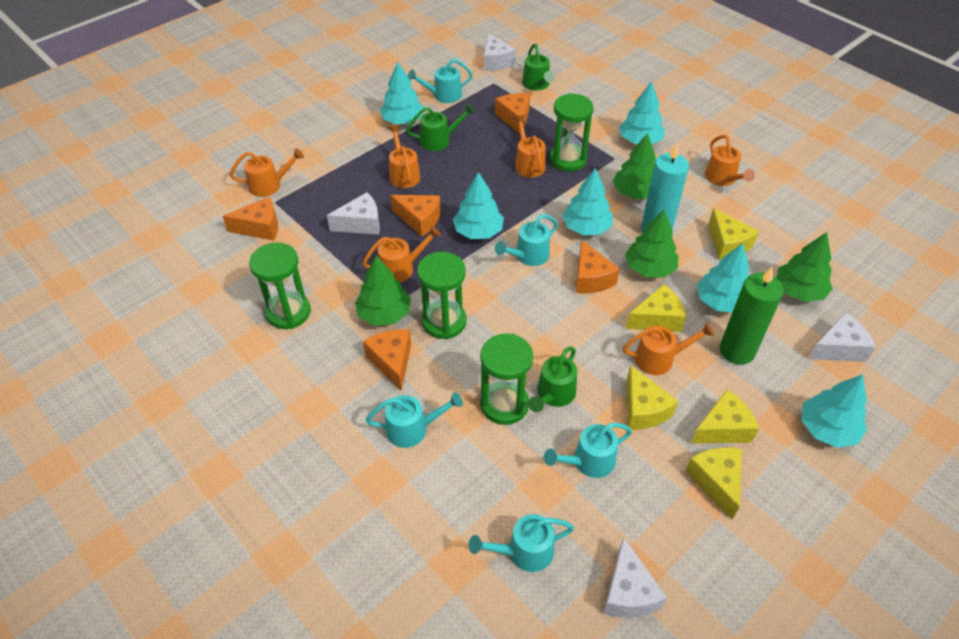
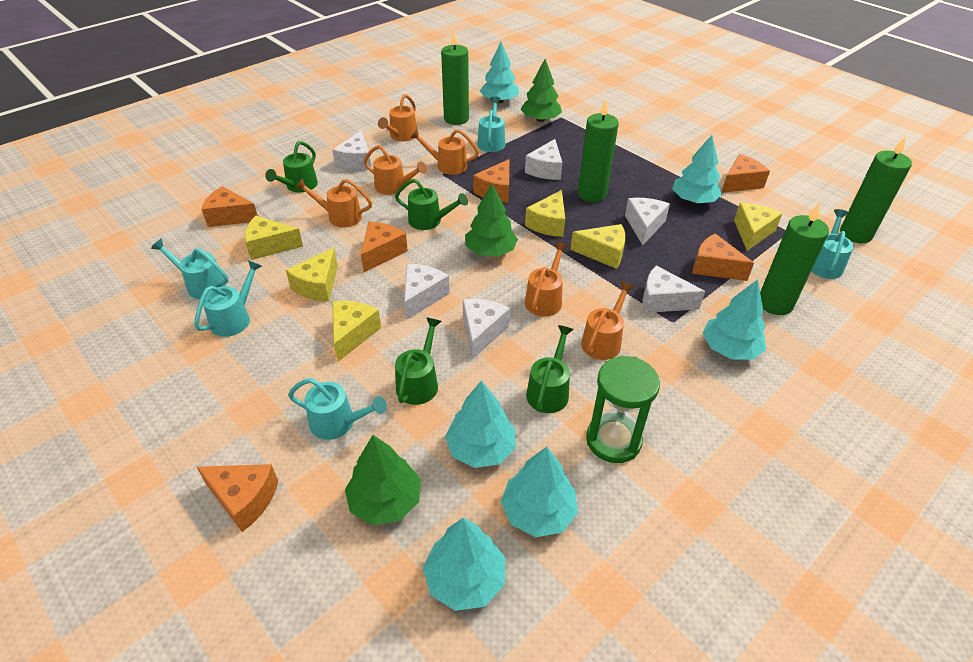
green candle: [720,266,784,365] = 1 -> [441,30,469,125] [578,99,619,202] [760,202,829,315] [840,136,912,243] = 4
green hourglass: [249,243,311,329] [417,252,466,339] [480,334,533,425] [549,93,594,171] = 4 -> [586,356,660,463] = 1
green tree: [355,256,411,326] [613,133,656,199] [625,210,679,277] [776,232,833,302] = 4 -> [345,435,421,525] [465,184,518,257] [520,59,562,122] = 3
green watering can: [407,103,475,151] [522,44,555,90] [528,347,577,412] = 3 -> [265,141,318,193] [395,179,468,230] [395,317,442,405] [526,325,574,413] = 4
orange cheese: [223,197,278,240] [363,329,411,391] [390,195,441,237] [495,93,530,134] [576,240,620,294] = 5 -> [197,464,278,532] [202,186,258,227] [361,222,408,272] [473,159,509,203] [692,234,754,281] [721,154,770,193] = 6
turquoise candle: [641,143,689,233] = 1 -> none = 0
white cheese: [327,192,380,235] [484,33,516,71] [603,537,667,618] [809,312,876,362] = 4 -> [332,130,371,171] [404,264,450,320] [463,299,510,359] [525,139,562,180] [625,198,670,245] [643,266,705,313] = 6
yellow cheese: [626,284,686,332] [627,365,678,429] [685,448,742,520] [690,389,759,444] [708,208,759,260] = 5 -> [244,216,303,260] [286,247,338,302] [332,301,381,361] [525,190,565,237] [570,224,626,269] [734,203,783,251] = 6

